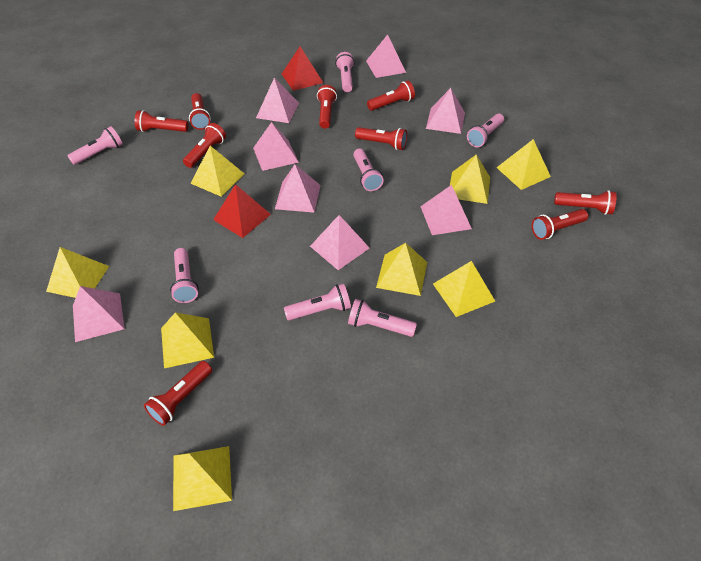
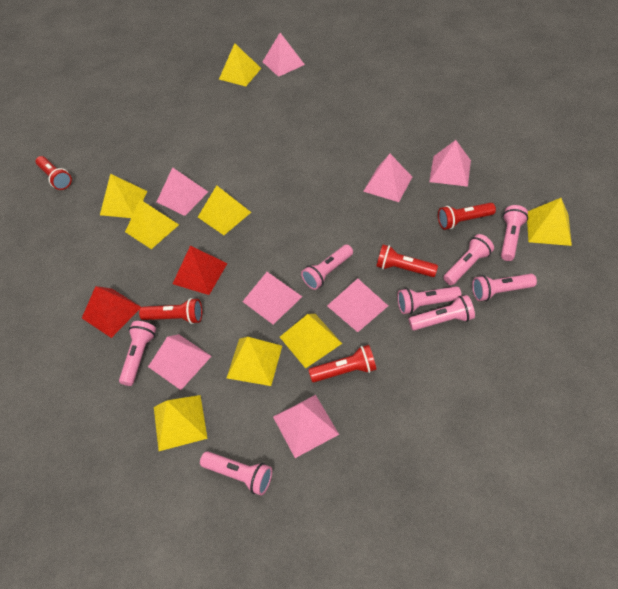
pink flashlight: [68,126,123,165] [170,248,199,303] [284,284,351,320] [335,52,354,92] [348,299,417,337] [353,148,384,191] [467,113,504,147] = 7 -> [119,321,156,386] [200,451,272,495] [301,245,353,290] [397,286,462,314] [409,295,475,331] [443,234,494,285] [472,274,537,301] [501,205,528,261] = 8
red flashlight: [135,110,188,132] [144,361,212,426] [183,123,226,168] [189,93,211,130] [317,85,337,129] [355,127,407,150] [367,81,415,111] [532,209,588,240] [554,190,617,215] = 9 -> [36,156,72,190] [139,298,202,324] [309,345,376,382] [376,245,438,277] [438,203,496,230] = 5

